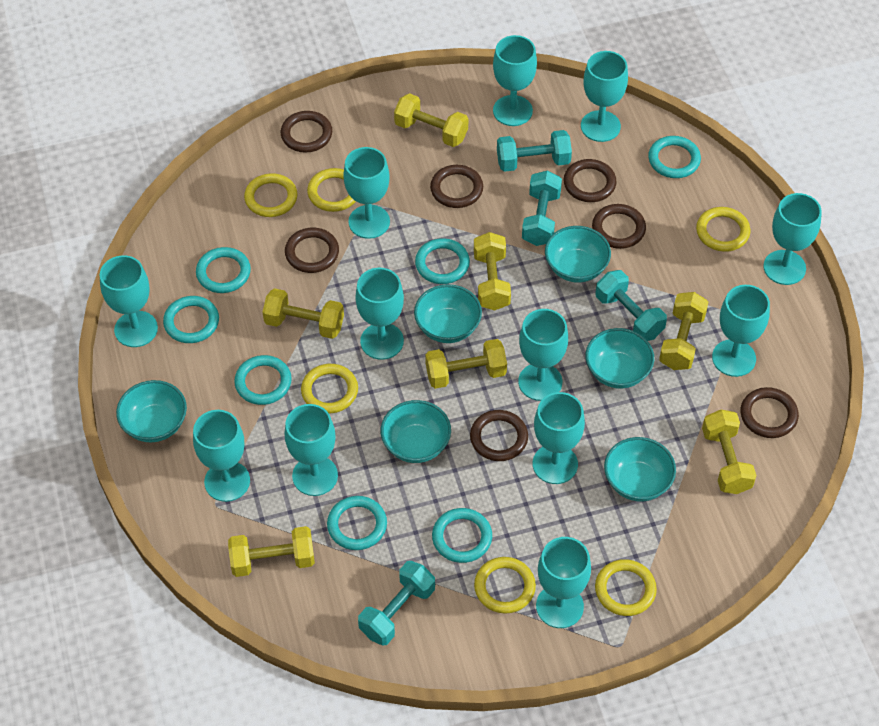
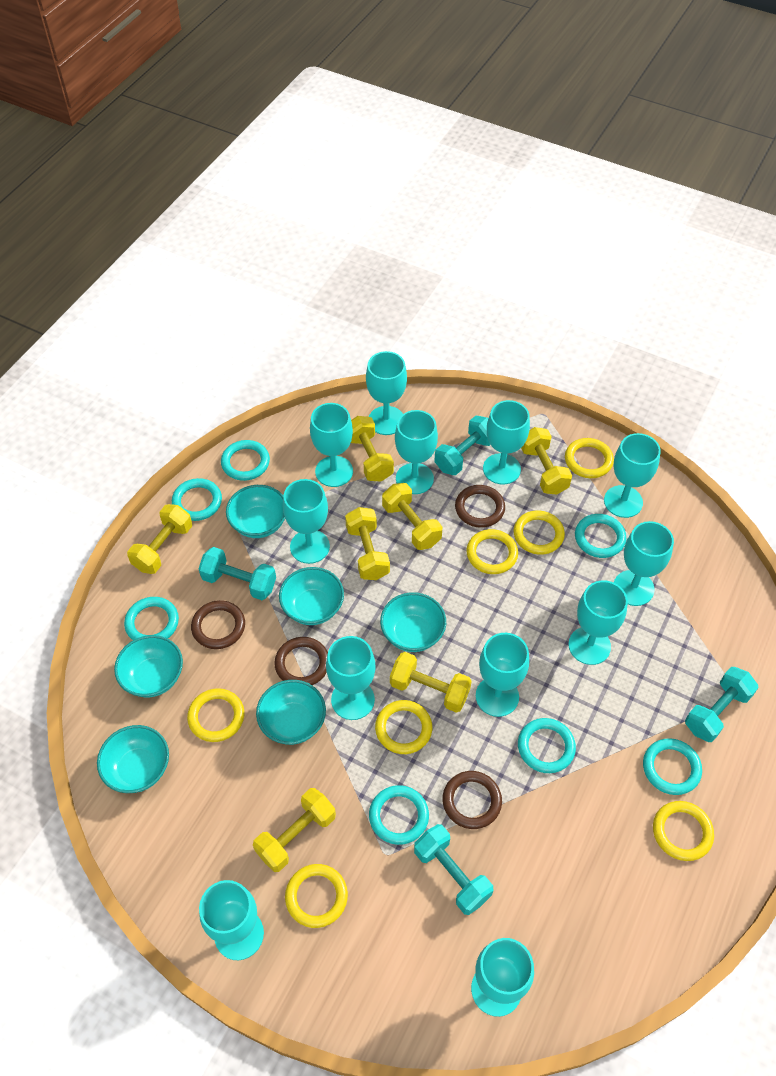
brown ring: [281,111,332,153] [285,228,339,273] [430,165,483,208] [470,410,528,461] [564,159,616,202] [592,204,646,249] [741,387,799,438] = 7 -> [191,600,245,649] [274,637,328,685] [442,771,502,829] [455,485,505,528] = 4
yellow ring: [244,173,297,217] [301,364,358,414] [307,168,356,212] [474,557,536,614] [595,559,657,616] [696,207,750,252] = 6 -> [187,688,244,742] [285,864,348,928] [375,700,432,754] [466,529,518,574] [513,510,565,555] [565,438,614,478] [653,801,714,861] = 7

